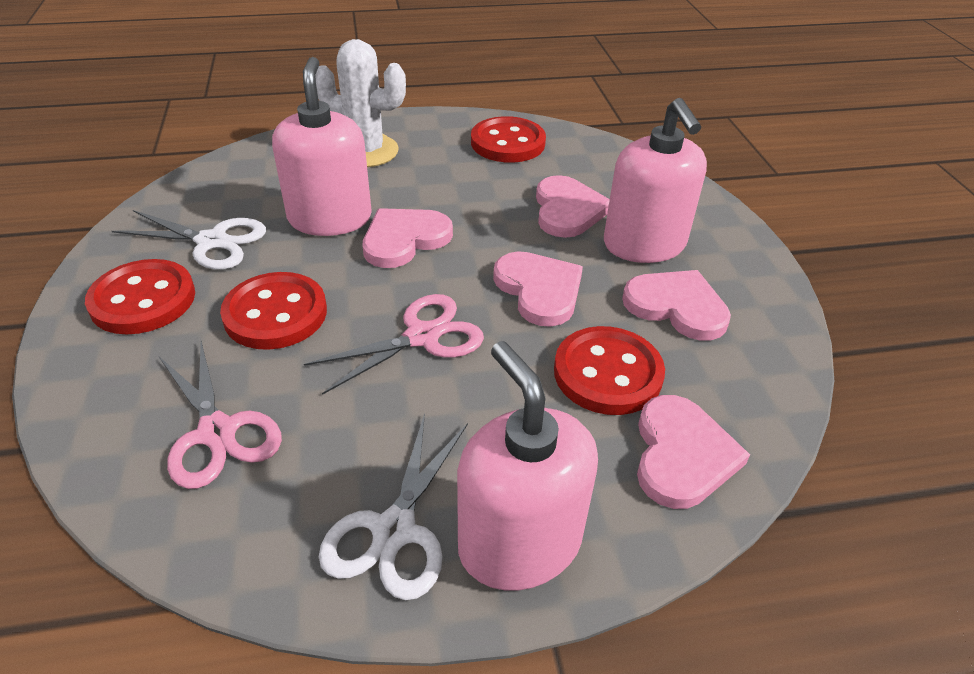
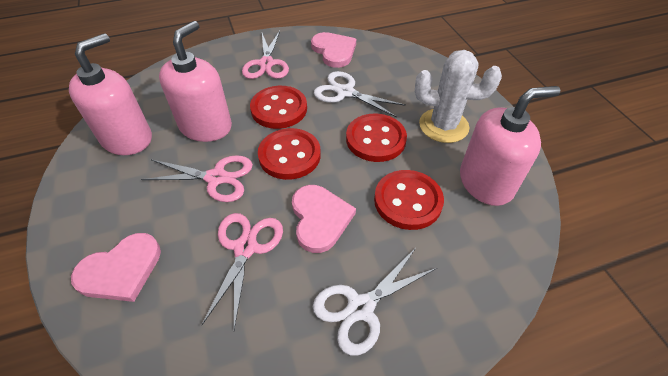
pink heart: [363,208,453,268] [493,251,583,327] [536,175,610,238] [622,270,731,341] [637,395,750,509] = 5 -> [71,233,161,302] [292,185,356,253] [311,32,356,68] = 3
pink scissors: [159,341,282,489] [304,294,484,395] = 2 -> [141,155,253,202] [202,213,283,330] [242,31,289,79] = 3

